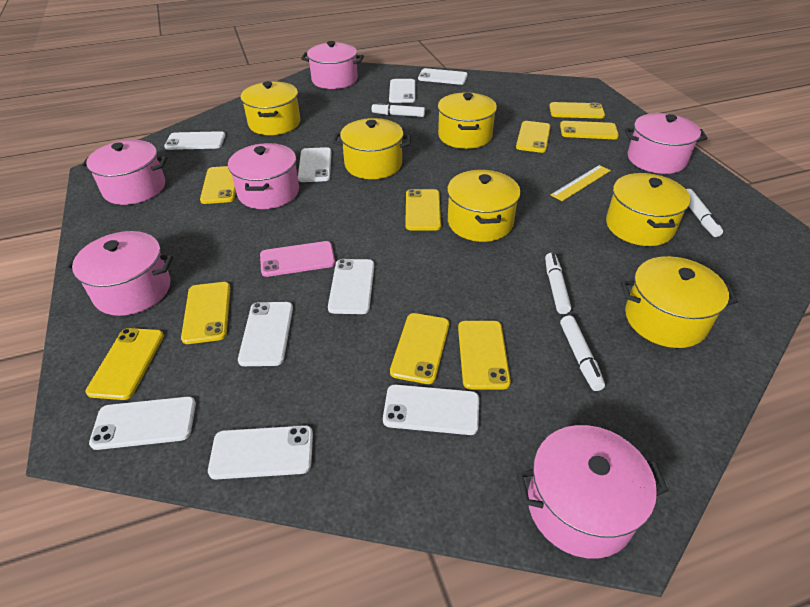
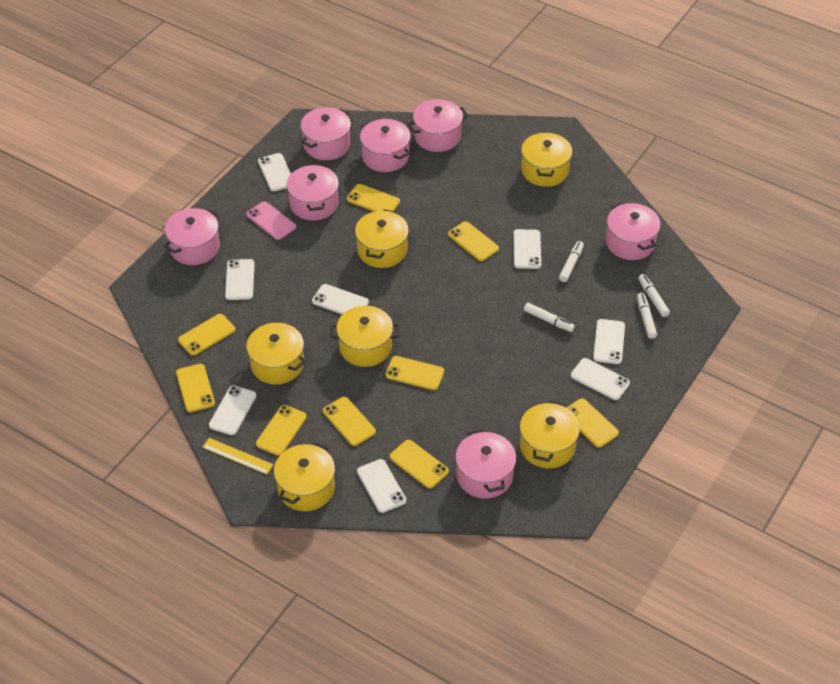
pink pot: [65,231,173,316] [80,140,167,205] [228,143,299,209] [301,41,364,89] [516,425,669,558] [624,113,708,174] = 6 -> [164,208,220,265] [287,164,339,221] [301,107,351,160] [360,119,411,172] [407,99,468,152] [455,429,516,499] [606,202,661,260] = 7
white phone: [89,396,196,450] [164,131,225,150] [208,425,313,479] [238,302,293,366] [298,147,331,182] [328,259,374,314] [383,385,479,435] [389,79,415,103] [418,68,468,85] = 9 -> [209,385,256,435] [225,259,255,300] [258,153,291,191] [312,284,369,315] [357,459,406,513] [514,229,541,269] [571,358,630,400] [593,319,625,364] = 8

